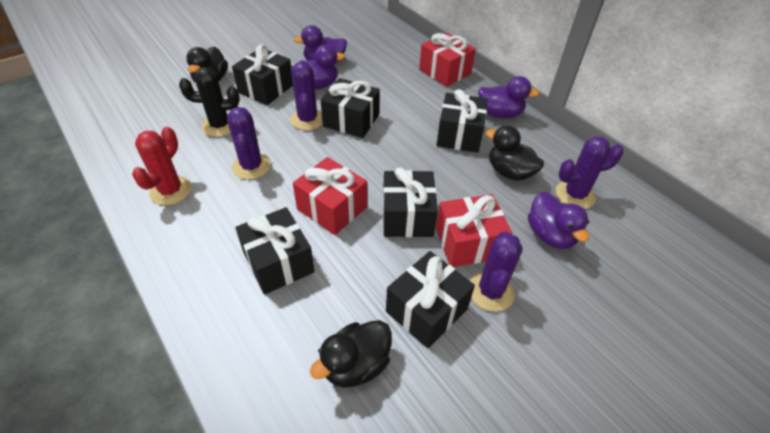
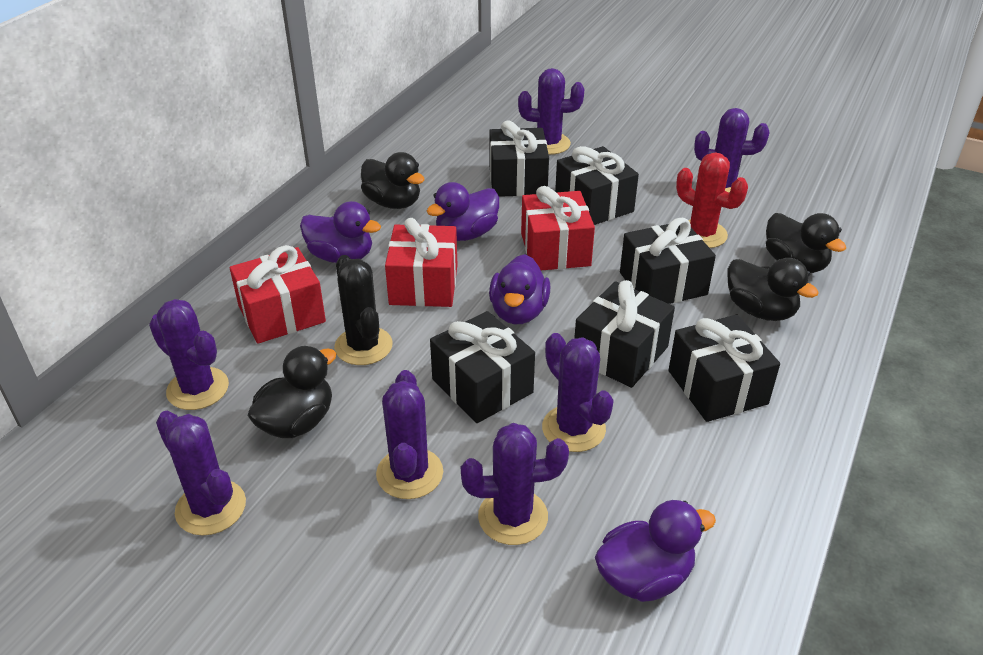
black duck: [186,47,228,83] [310,320,392,388] [486,125,544,181] = 3 -> [248,346,336,438] [361,152,425,209] [728,258,819,321] [766,213,846,273] = 4
purple cactus: [227,107,271,180] [290,60,323,130] [470,231,523,312] [556,136,624,209] = 4 -> [149,299,229,410] [156,411,246,536] [376,370,443,499] [461,423,569,545] [518,68,584,155] [542,333,614,452] [694,108,770,193] = 7

